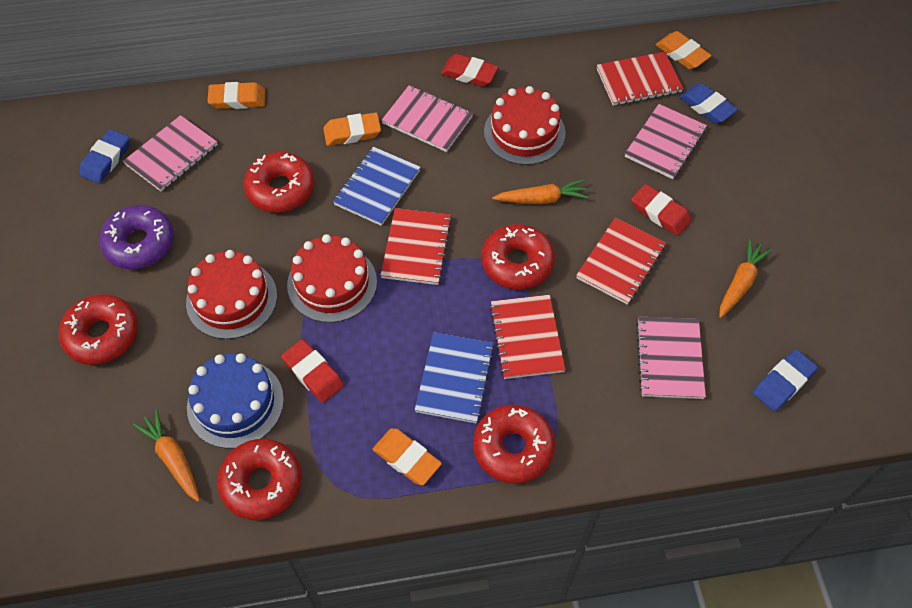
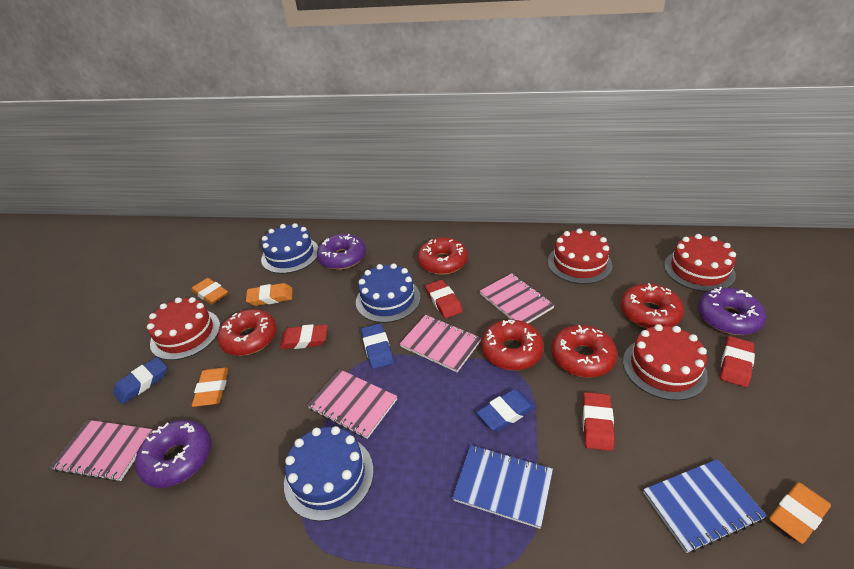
blue cake: [187,353,284,448] = 1 -> [261,223,318,274] [284,426,374,521] [356,263,421,323] = 3
orange carrot: [133,410,200,502] [492,179,589,204] [719,239,772,318] = 3 -> none = 0
purple donut: [99,205,174,269] = 1 -> [135,420,211,488] [317,234,366,270] [698,287,766,335] = 3
red cake: [186,250,277,339] [287,234,377,323] [484,86,566,165] = 3 -> [147,297,220,360] [548,228,612,284] [623,324,708,401] [664,234,736,292] = 4
red eraser: [281,339,344,403] [441,54,498,87] [631,184,692,236] = 3 -> [279,324,328,349] [425,280,463,319] [582,392,615,451] [720,336,755,387] = 4
red notebook: [380,208,452,285] [490,295,565,379] [576,218,666,305] [597,52,683,106] = 4 -> none = 0

